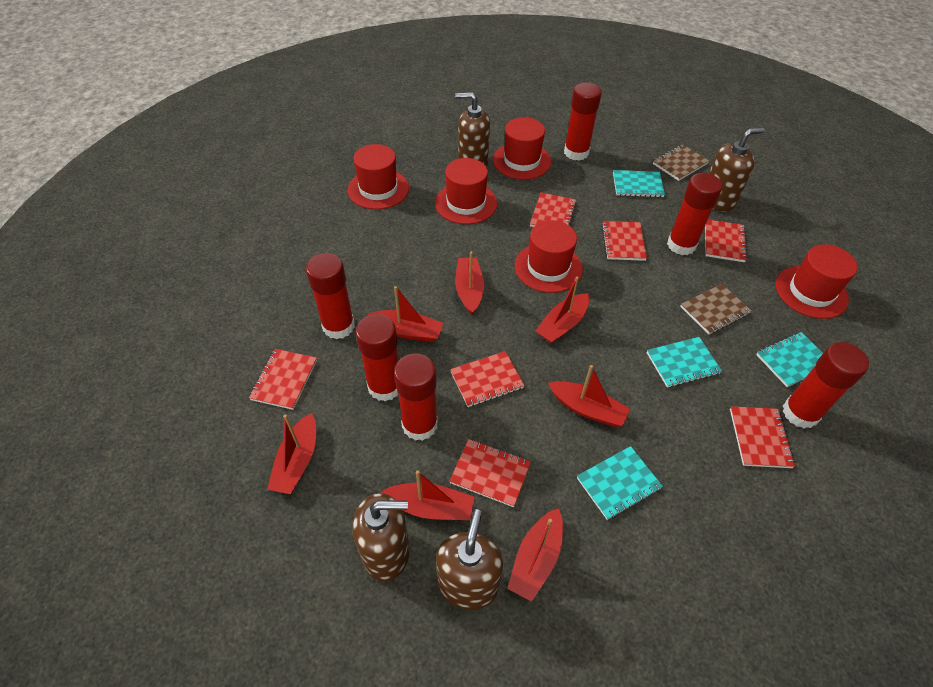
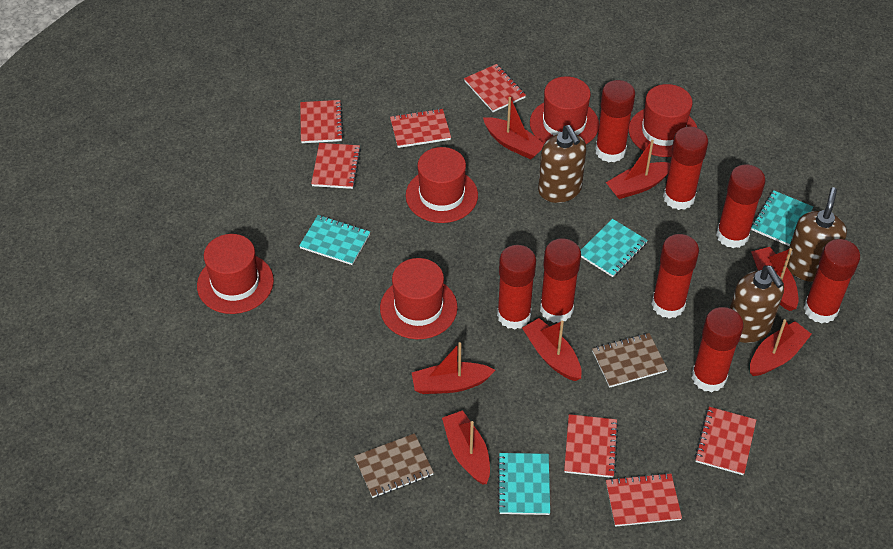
brown soap dispenser: [352,493,410,582] [436,509,503,610] [455,92,490,167] [709,127,765,212] = 4 -> [538,125,586,203] [730,265,784,343] [787,187,847,282] = 3
red glue stick: [306,253,355,339] [356,314,398,401] [394,353,438,441] [564,82,602,160] [667,173,722,255] [782,342,869,429] = 6 -> [497,245,536,330] [540,239,581,323] [595,80,635,163] [651,234,699,319] [663,127,708,210] [692,307,744,392] [716,164,766,248] [804,239,860,324] = 8

